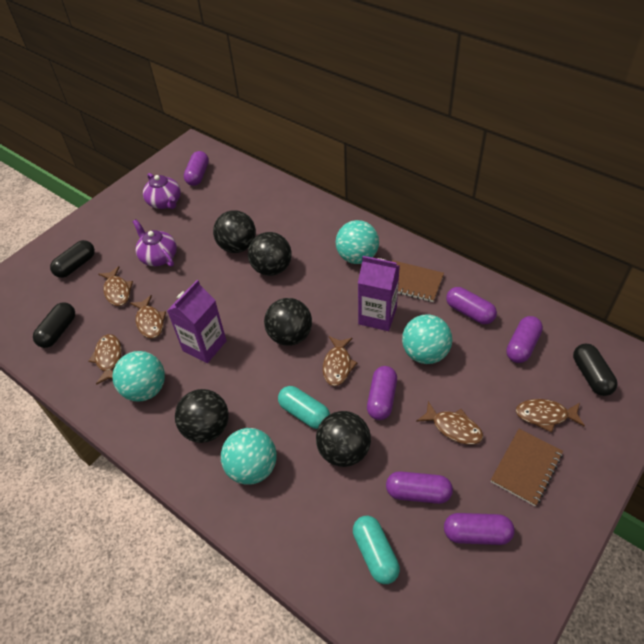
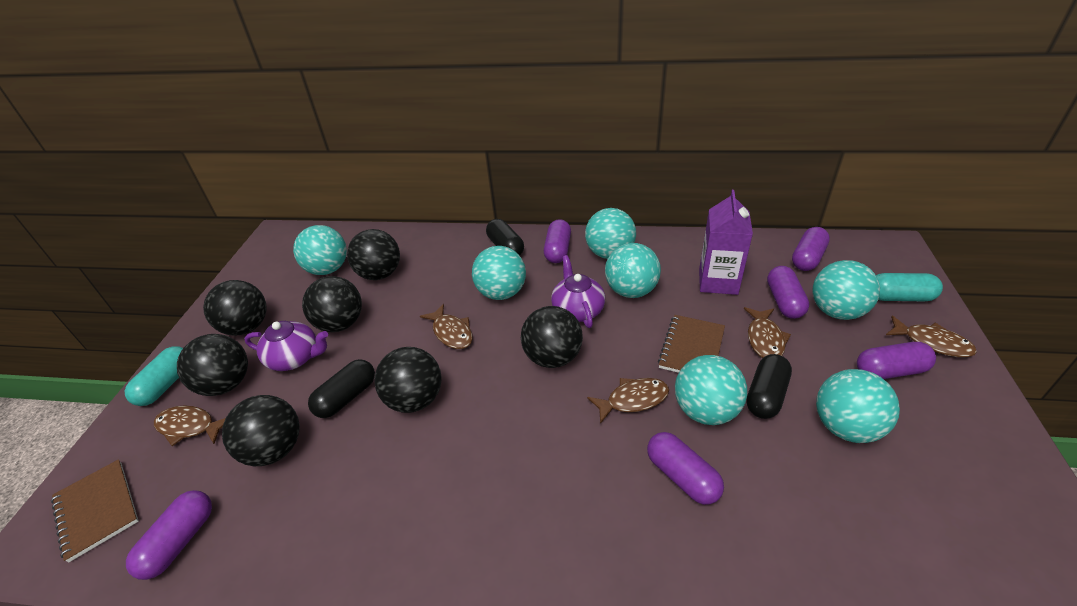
black ball: [175,389,229,443] [213,210,256,253] [248,232,292,276] [264,298,312,346] [316,411,371,467] = 5 -> [177,334,248,396] [203,280,267,336] [222,395,300,466] [302,276,362,332] [347,229,400,280] [374,347,442,413] [521,306,583,368] = 7
brown fish: [88,334,122,385] [98,266,133,306] [130,295,166,339] [323,336,358,386] [417,401,483,445] [516,399,585,433] = 6 -> [154,405,225,446] [420,304,473,349] [587,378,669,424] [744,307,791,358] [886,315,977,357] = 5
purple carton: [167,280,227,363] [358,256,400,331] = 2 -> [699,190,753,295] = 1
turquoise ball: [112,351,165,402] [221,428,277,485] [336,220,379,264] [402,314,452,364] = 4 -> [293,225,347,275] [472,246,526,300] [585,208,636,259] [605,243,661,298] [675,355,747,425] [812,260,880,320] [816,369,900,443] = 7

